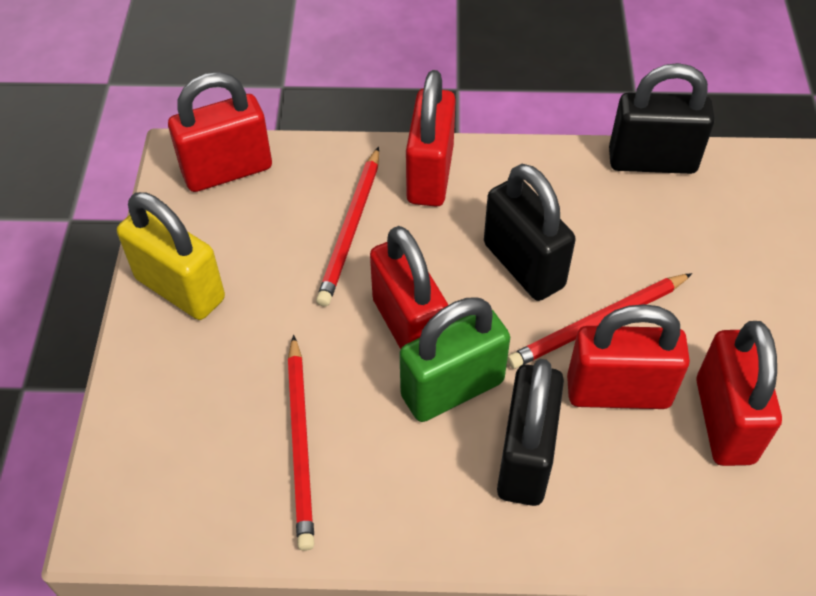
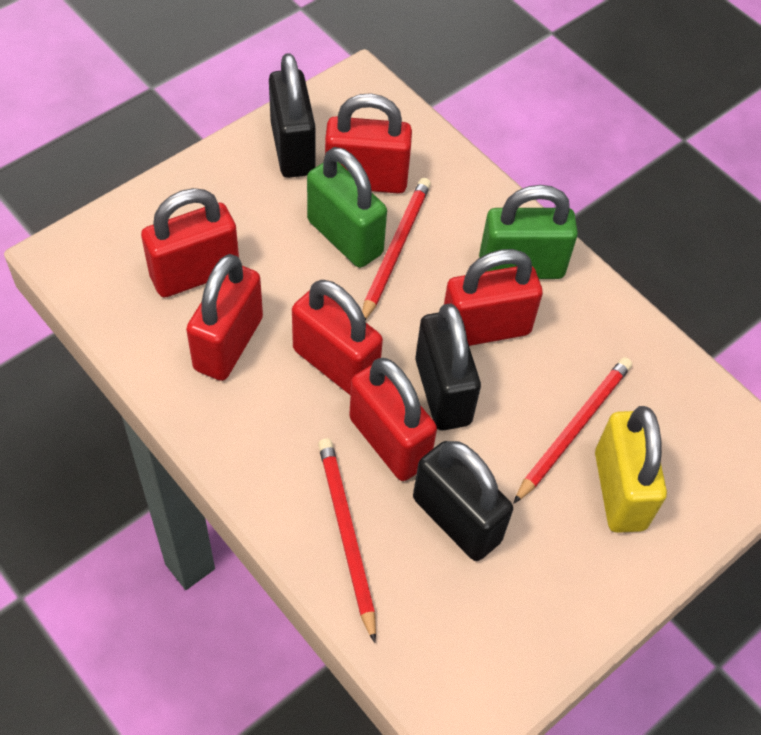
green padlock: [399,297,510,422] = 1 -> [307,147,387,268] [479,185,578,279] = 2
red padlock: [168,72,272,192] [370,226,448,349] [406,70,456,207] [567,304,690,409] [696,321,782,466] = 5 -> [141,188,239,297] [186,254,263,381] [292,280,383,395] [325,93,412,194] [349,358,437,481] [444,249,543,346] = 6

